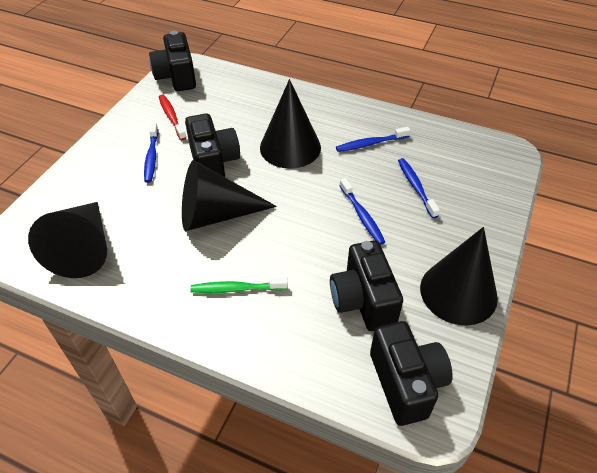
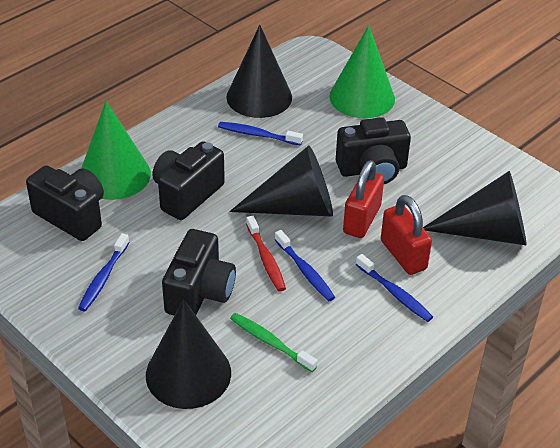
green cone: none = 0 -> [81,101,151,200] [329,25,395,118] = 2
red padlock: none = 0 -> [343,160,384,238] [381,195,432,275] = 2

